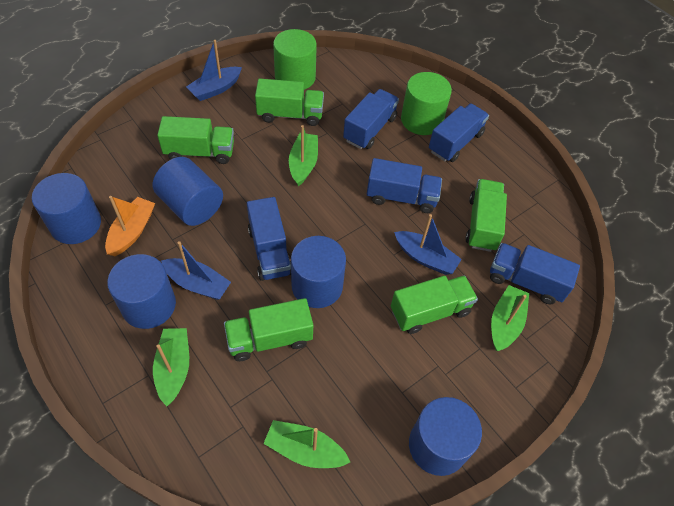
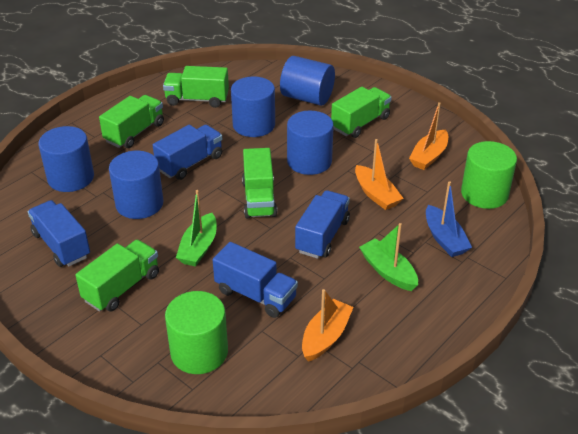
blue boat: [161,241,231,300] [186,40,242,101] [394,214,462,275] = 3 -> [426,181,472,257] = 1
blue truck: [247,197,291,281] [343,89,399,149] [367,158,442,213] [429,103,489,162] [490,243,580,304] = 5 -> [28,200,90,267] [153,125,222,180] [213,242,298,318] [295,190,350,259] = 4
green boat: [153,328,189,406] [263,420,350,468] [289,125,318,186] [491,285,529,351] = 4 -> [176,190,217,267] [359,223,418,291] = 2
orange boat: [105,196,155,256] = 1 -> [302,289,354,362] [355,139,404,210] [409,102,448,170] = 3

